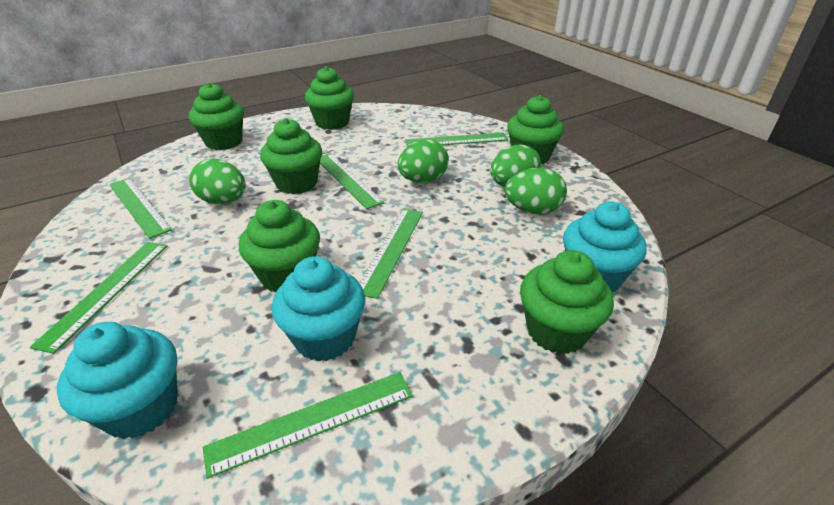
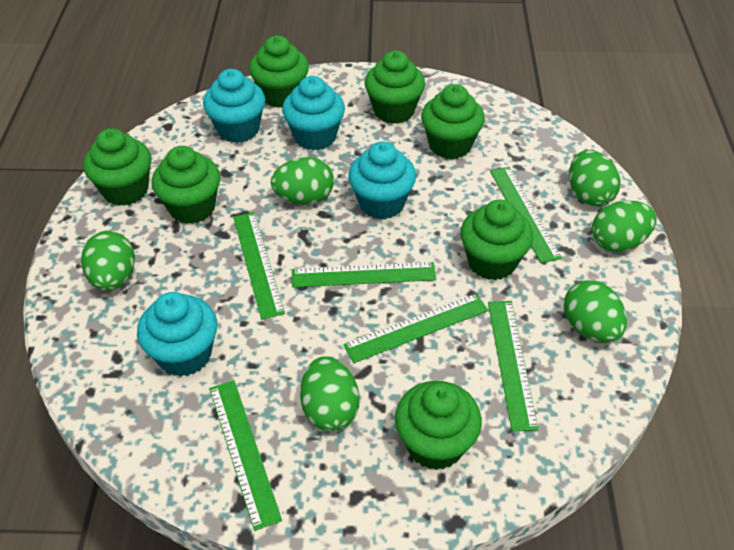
green cupcake: [189,83,244,150] [239,200,320,293] [260,118,322,194] [305,66,354,130] [507,95,564,164] [520,250,614,354] = 6 -> [83,128,151,206] [152,146,221,224] [249,36,309,108] [365,51,425,124] [395,381,482,470] [421,84,485,159] [460,200,533,280] = 7
green egg: [189,159,246,204] [397,139,449,183] [491,144,541,187] [505,168,567,214] = 4 -> [81,231,135,291] [271,157,334,205] [300,356,359,431] [563,280,627,343] [569,150,621,207] [592,201,657,252] = 6
turquoise cupcake: [57,322,178,439] [272,256,365,361] [563,201,647,293] = 3 -> [137,292,217,377] [203,69,266,143] [282,76,345,150] [348,141,416,219] = 4

